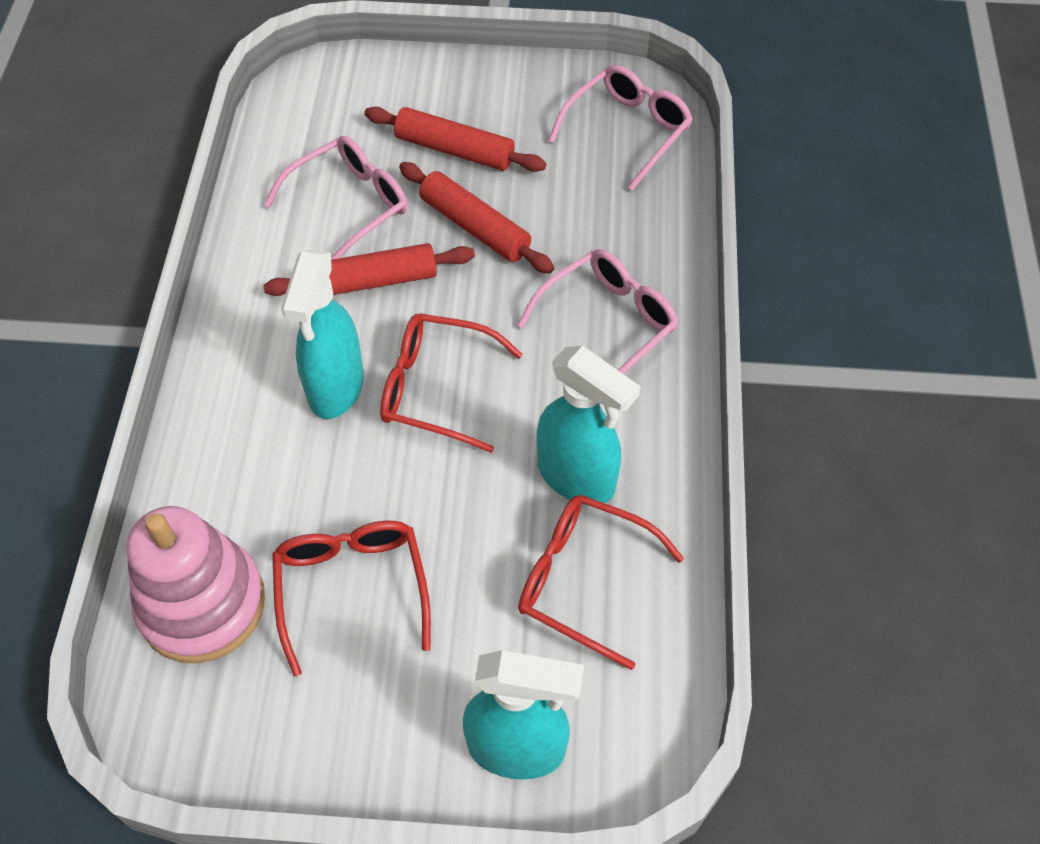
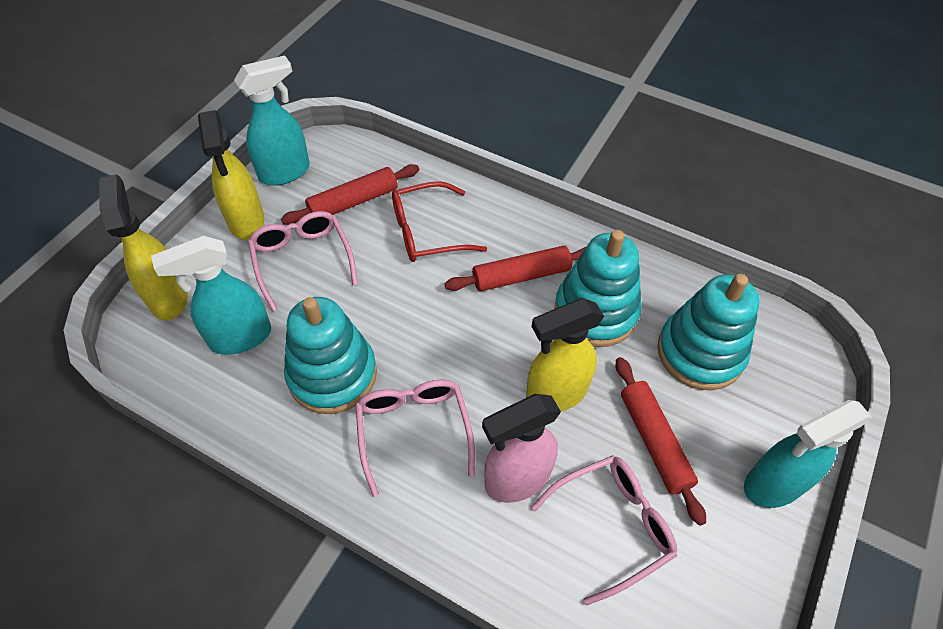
pink spray bottle: none = 0 -> [482,394,561,503] = 1
pink stacking toy: [126,506,265,663] = 1 -> none = 0
red glasses: [272,521,431,676] [380,313,522,453] [518,495,684,670] = 3 -> [392,181,487,262] = 1
turquoise stacking toy: none = 0 -> [284,297,377,414] [554,230,641,347] [657,274,760,390] = 3
yellow spray bottle: none = 0 -> [100,174,188,320] [198,110,264,240] [526,298,604,411] = 3

